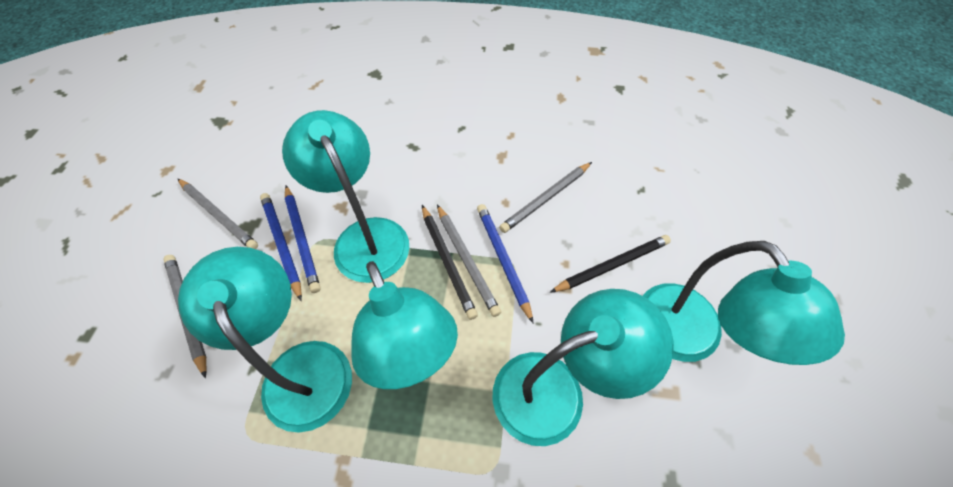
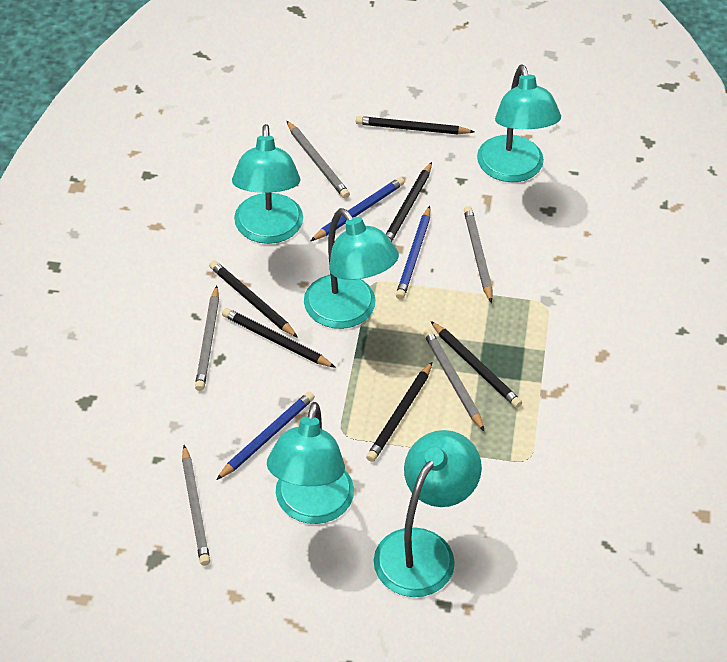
black pencil: [422,205,478,320] [550,235,671,293] = 2 -> [209,260,298,338] [222,308,336,368] [356,116,475,135] [366,362,432,462] [386,162,432,242] [431,321,522,408] = 6
grey pencil: [163,255,207,378] [178,179,258,249] [437,205,501,317] [499,162,592,233] = 4 -> [182,445,210,566] [195,286,219,391] [286,120,350,198] [423,329,485,432] [464,206,492,303] = 5

